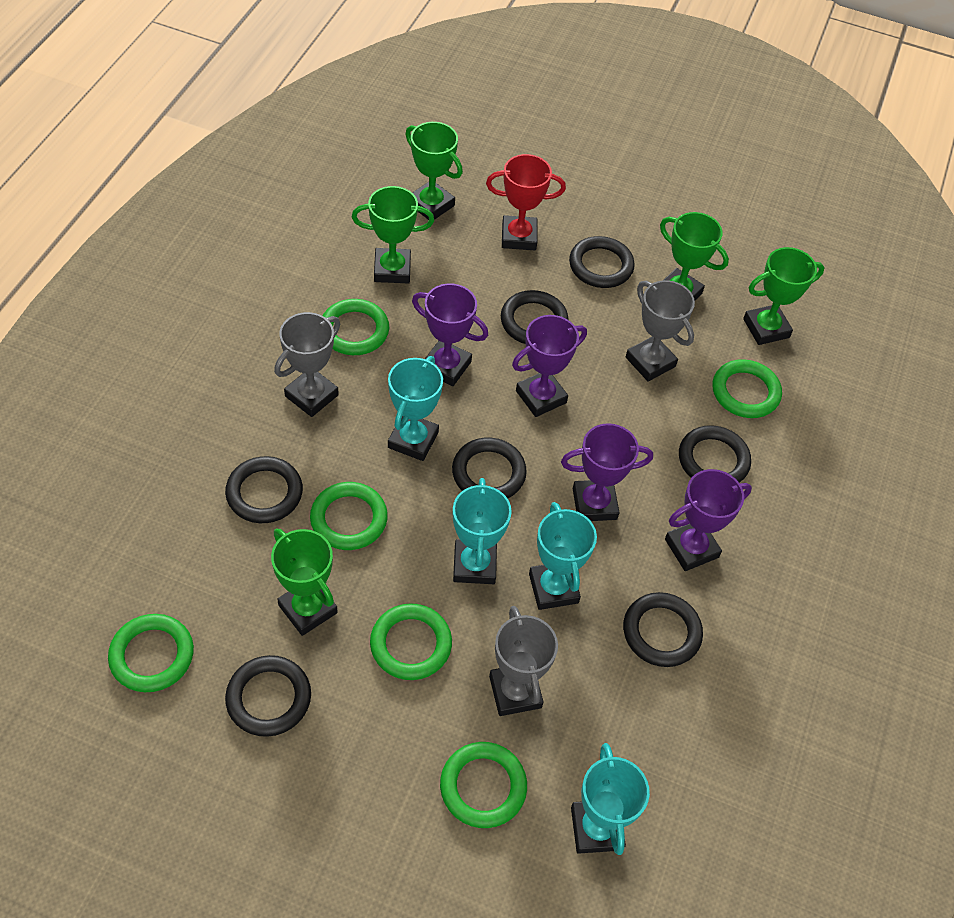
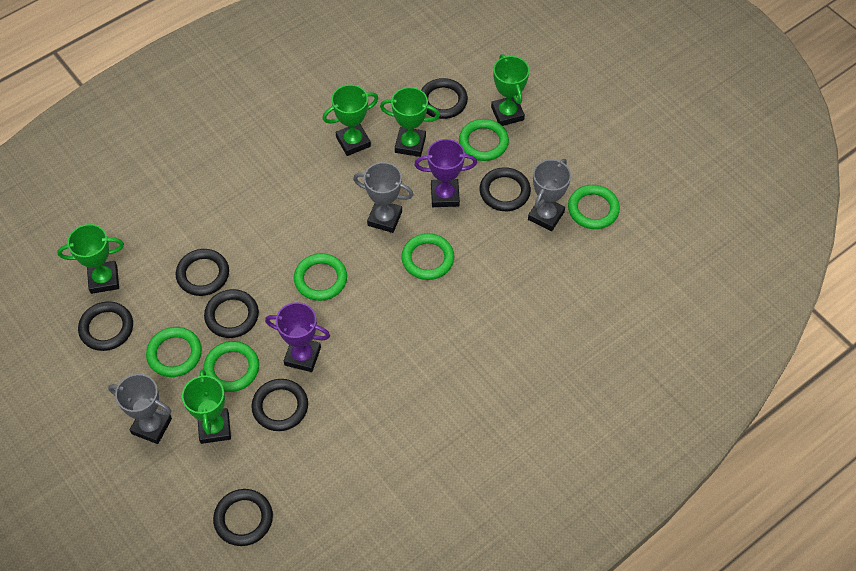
purple trophy: [412,284,488,386] [512,315,587,417] [561,423,653,521] [665,469,752,571] = 4 -> [265,302,330,372] [414,139,477,207] = 2
red trophy: [486,154,566,250] = 1 -> none = 0
turquoise trophy: [388,356,443,461] [453,478,512,584] [529,502,597,610] [571,743,650,855] = 4 -> none = 0

